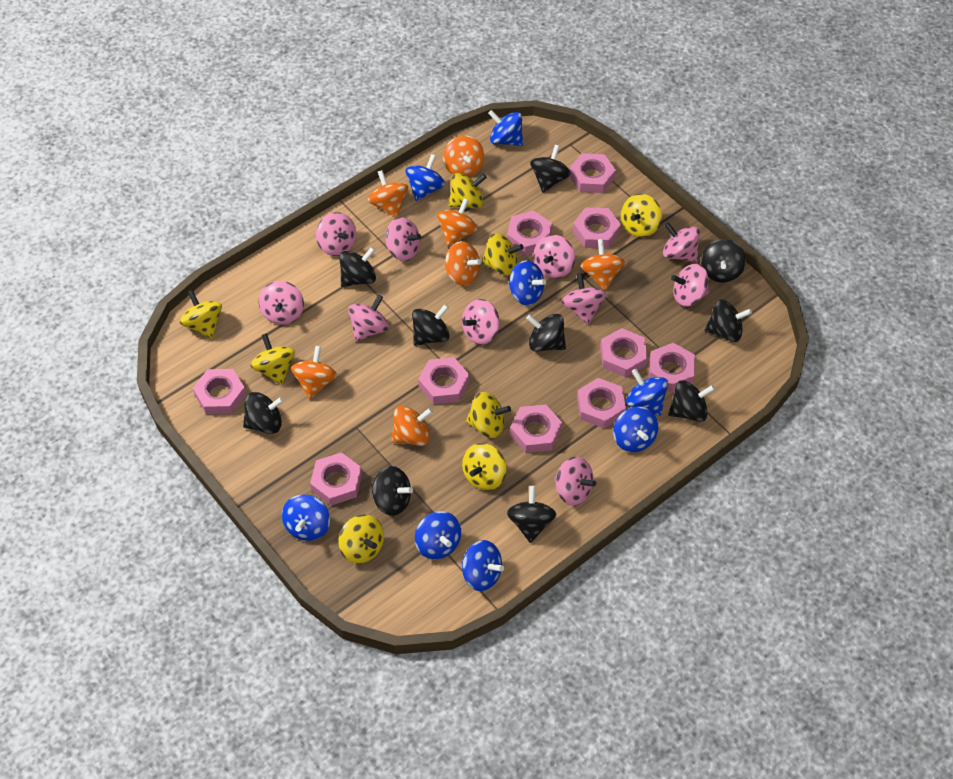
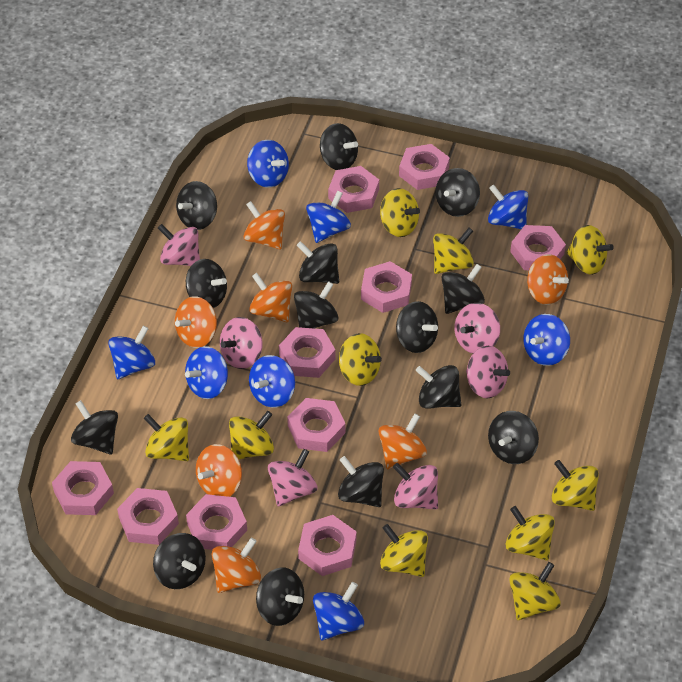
black spinning top: [243,392,284,434] [339,247,376,287] [372,466,413,516] [412,304,450,346] [507,486,556,543] [526,314,566,352] [530,145,571,193] [668,380,715,422] [701,239,746,283] [705,299,752,342] = 10 -> [71,400,118,454] [153,533,206,589] [176,181,217,230] [186,259,227,308] [256,568,304,626] [294,281,338,329] [297,241,339,284] [320,123,358,170] [338,456,384,507] [396,301,438,353] [416,365,461,409] [436,168,480,217] [442,264,485,314] [488,411,539,464] = 14
pink spinning top: [259,281,304,325] [316,212,356,256] [348,295,389,341] [385,217,421,261] [462,299,500,345] [533,235,575,279] [554,457,596,506] [561,273,606,325] [663,222,700,262] [671,264,710,307] = 10 -> [158,224,200,266] [220,317,262,369] [268,449,317,506] [393,463,438,509] [454,303,500,354] [466,346,510,398] = 6
yellow spinning top: [180,290,222,339] [251,333,295,385] [338,514,384,564] [448,173,487,209] [462,443,507,490] [466,392,511,438] [481,233,523,275] [621,194,662,237] = 8 -> [144,414,189,461] [229,411,274,459] [339,333,382,386] [380,188,420,237] [380,524,428,577] [433,228,474,274] [506,506,555,561] [509,562,561,620] [552,460,599,511] [567,225,614,275] = 10

